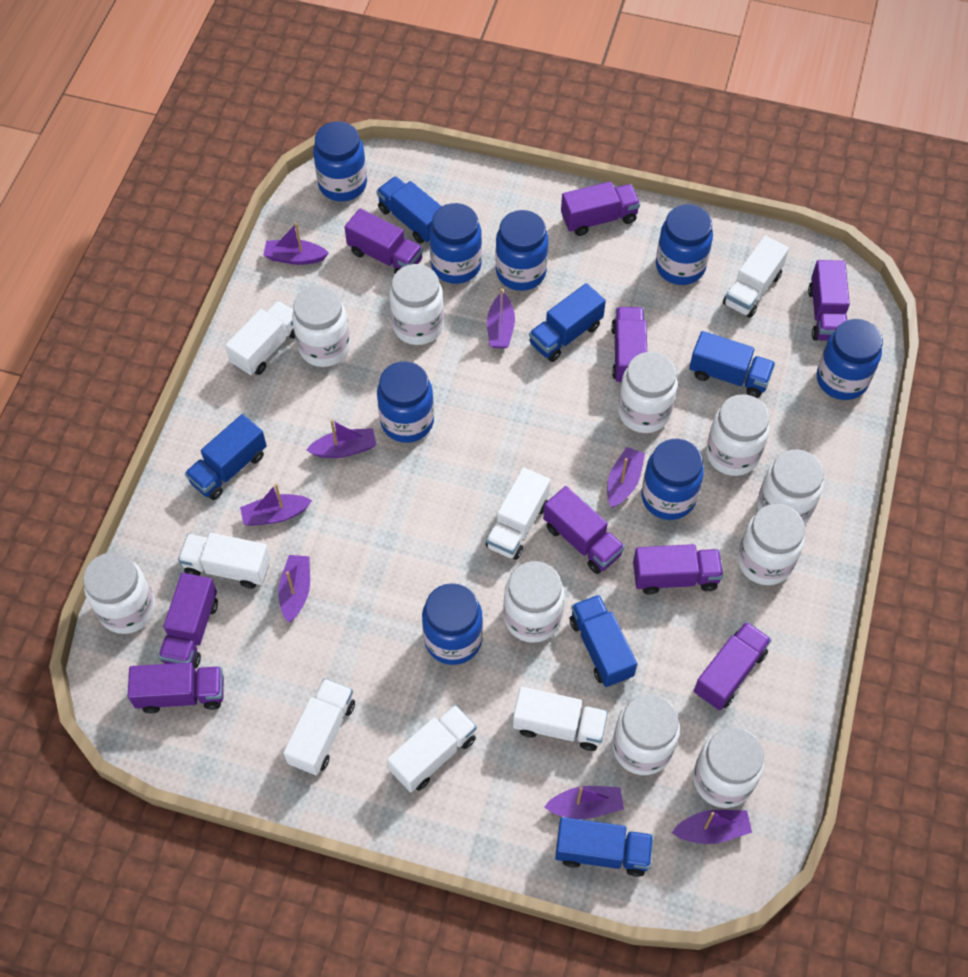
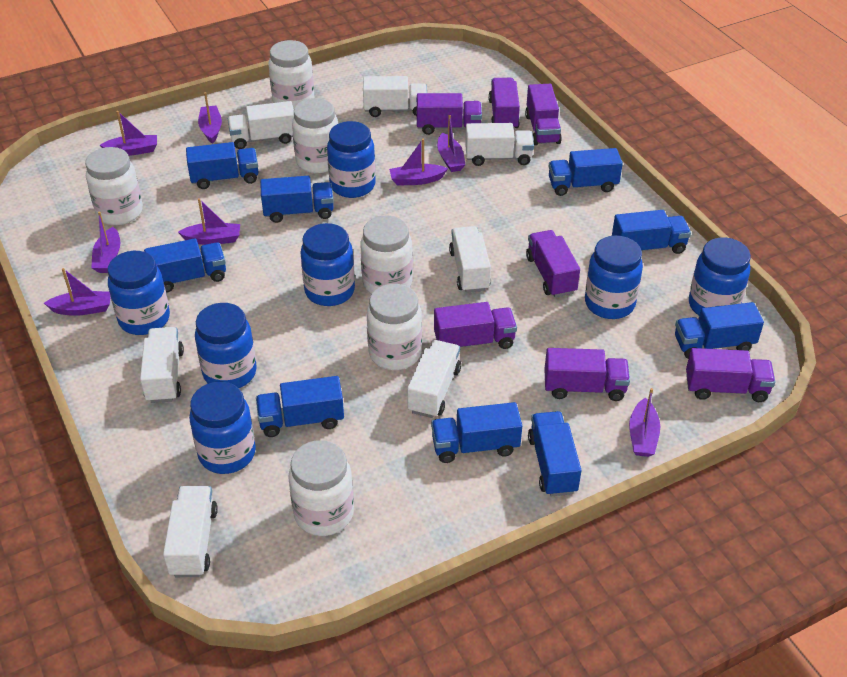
blue jar: [313,121,367,202] [377,361,434,443] [422,583,483,665] [429,203,482,284] [495,210,549,291] [642,439,704,520] [656,204,713,285] [817,319,883,400] = 8 -> [108,251,170,335] [189,382,256,474] [195,303,257,388] [300,223,355,306] [327,121,376,198] [585,235,643,319] [689,238,751,315] = 7
blue truck: [185,414,267,500] [376,176,442,244] [529,283,606,362] [555,817,653,877] [570,595,637,687] [689,331,775,398] = 6 -> [144,238,226,293] [186,142,259,189] [256,376,344,437] [260,176,334,223] [431,402,522,463] [528,411,582,496] [549,148,623,196] [612,210,691,254] [675,302,764,359] = 9
purple truck: [128,662,224,713] [158,573,218,669] [345,208,423,274] [543,486,625,574] [561,182,640,236] [611,307,647,384] [633,544,723,594] [694,621,772,710] [808,260,850,341] = 9 -> [417,93,482,135] [434,302,517,349] [488,78,520,129] [525,84,562,145] [526,230,580,297] [544,348,630,401] [686,348,775,402] = 7
white jar: [83,553,155,634] [292,286,350,367] [389,264,444,345] [503,561,564,643] [613,694,680,775] [618,352,678,433] [693,727,764,808] [706,394,770,476] [738,504,805,585] [757,449,824,525] = 10 -> [85,147,143,225] [268,40,314,109] [288,440,354,536] [292,98,338,173] [360,215,413,294] [367,284,422,370] = 6

